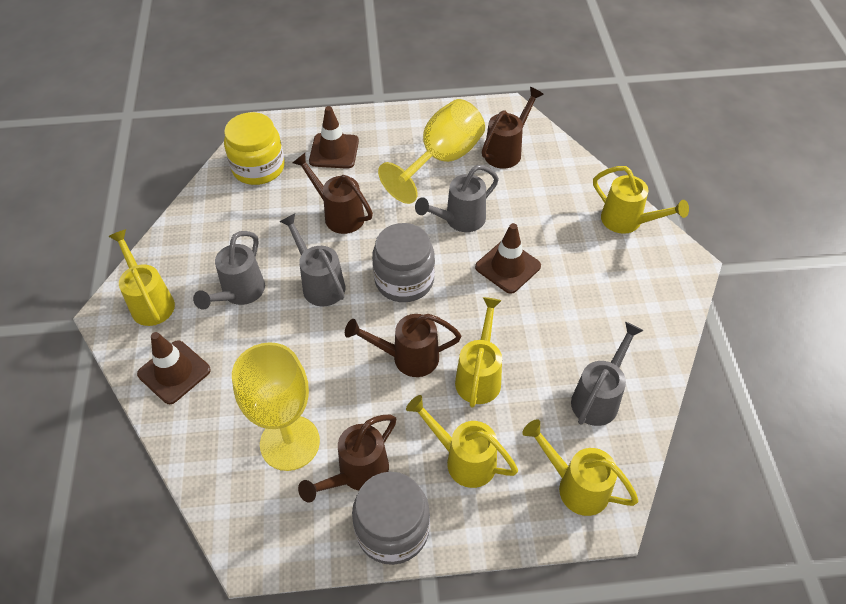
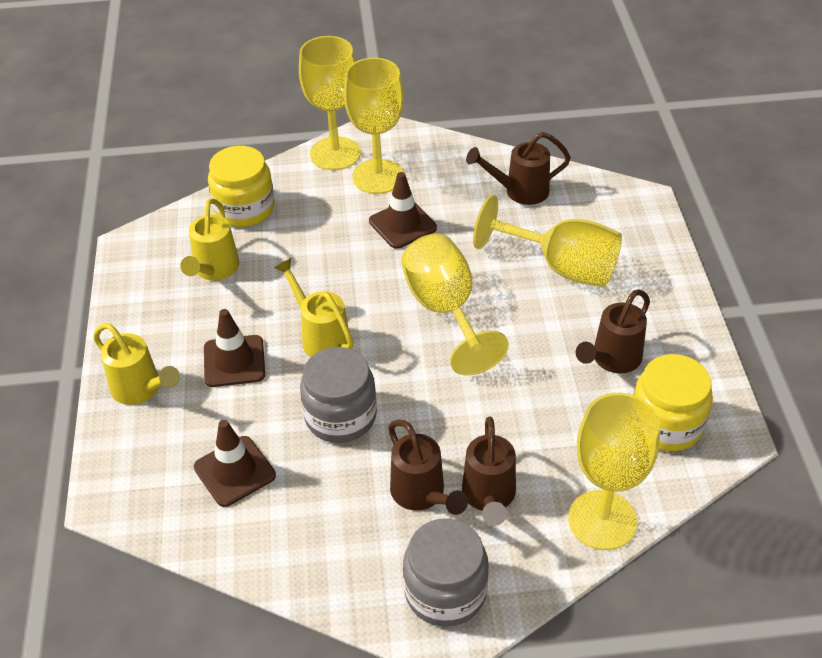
grey watering can: [193,231,265,310] [279,214,345,307] [415,165,499,232] [571,322,644,426] = 4 -> none = 0
yellow goblet: [232,342,320,471] [378,99,485,204] = 2 -> [299,36,361,170] [344,58,404,194] [401,233,509,376] [473,195,622,287] [568,393,660,550] = 5
yellow jar: [224,112,285,185] = 1 -> [208,146,275,227] [634,354,713,451] = 2
yellow watering can: [108,229,175,326] [406,395,518,488] [455,297,502,408] [523,419,639,516] [593,166,689,234] = 5 -> [93,323,180,405] [180,198,239,280] [274,258,353,357] = 3

